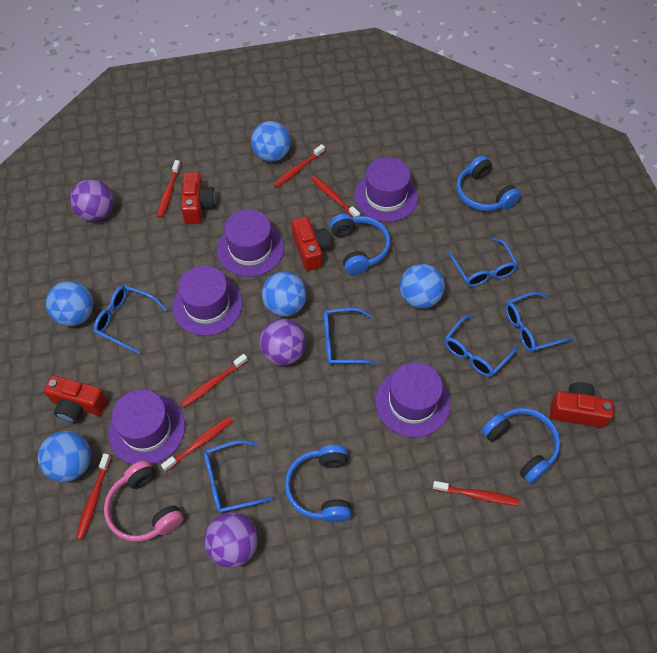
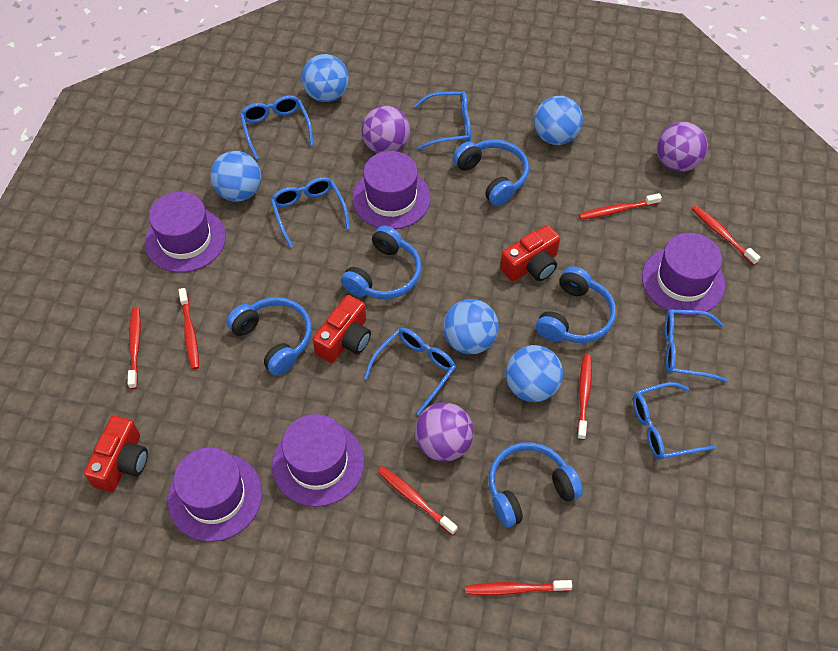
blue headphones: [285,445,351,523] [330,214,391,275] [456,155,521,211] [482,408,560,484] = 4 -> [226,297,312,376] [341,225,422,299] [453,139,529,206] [488,442,583,528] [536,266,616,343] = 5
pink headphones: [104,460,184,542] = 1 -> none = 0
red camera: [44,375,107,423] [181,172,216,224] [291,216,331,271] [550,382,613,428] = 4 -> [84,416,148,492] [313,295,371,363] [500,225,560,281] = 3

